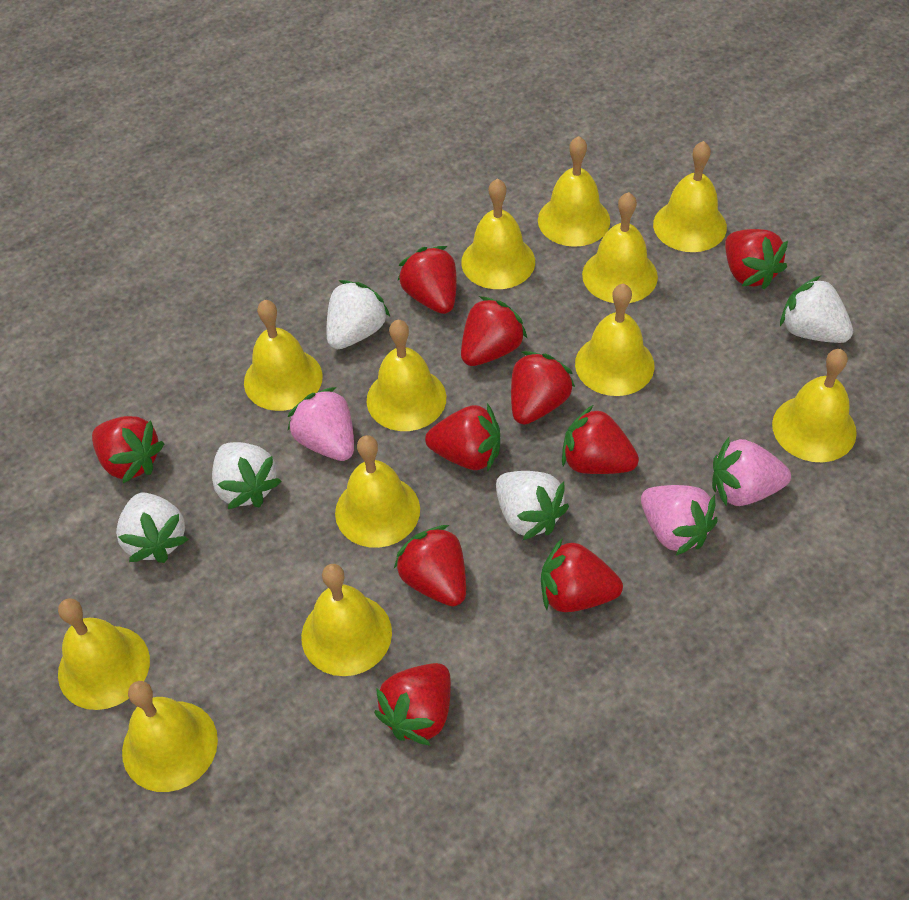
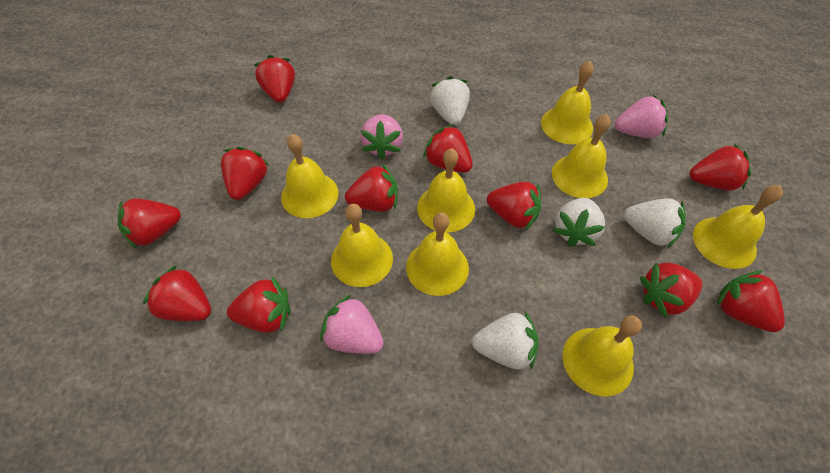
red strawberry: [92,416,165,483] [374,663,451,746] [394,525,466,606] [397,246,457,314] [425,403,500,472] [461,296,527,366] [511,351,575,425] [541,538,623,612] [562,405,639,474] [725,229,788,290] = 10 -> [118,199,181,249] [143,265,211,321] [221,146,269,200] [227,277,291,333] [254,55,295,103] [345,163,398,212] [423,124,473,173] [487,182,541,231] [640,262,703,318] [690,144,751,191] [717,270,785,332] = 11
white strawberry: [116,493,189,563] [212,442,281,509] [327,280,390,349] [496,471,569,540] [780,276,853,343] = 5 -> [430,76,470,125] [472,311,539,370] [553,198,605,247] [624,198,686,249] = 4
yellow bell: [58,598,150,710] [122,681,218,792] [244,300,323,411] [301,564,392,676] [335,435,420,548] [367,320,446,431] [461,178,535,289] [538,136,610,247] [575,284,655,396] [582,192,658,303] [653,141,727,252] [772,349,857,462] = 12 -> [281,134,338,218] [331,204,393,287] [406,212,469,296] [417,148,475,232] [541,61,594,144] [552,114,611,198] [562,316,642,396] [693,185,783,269] = 8

